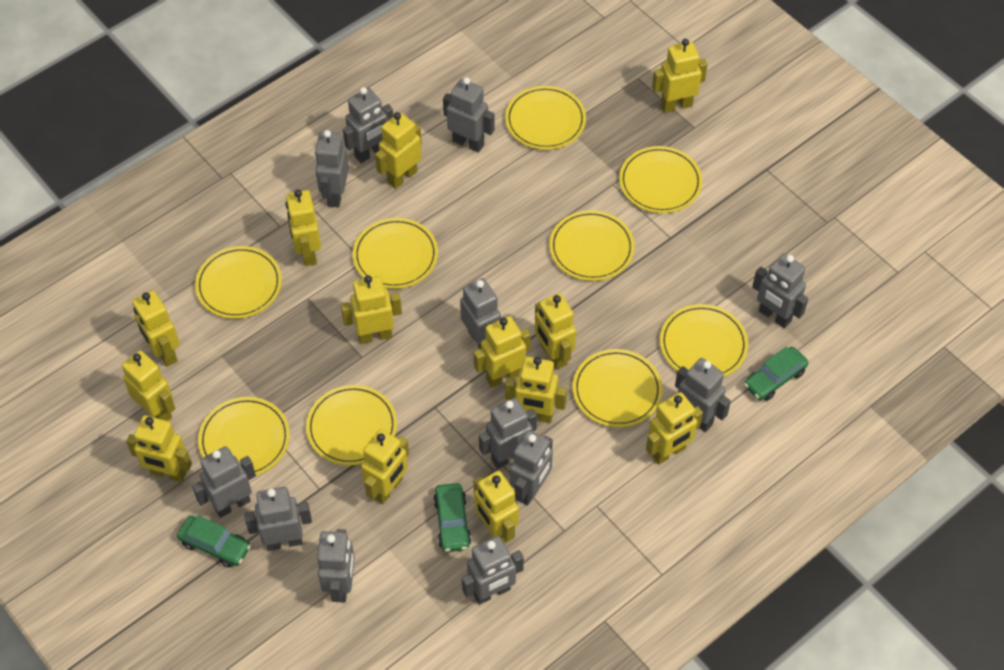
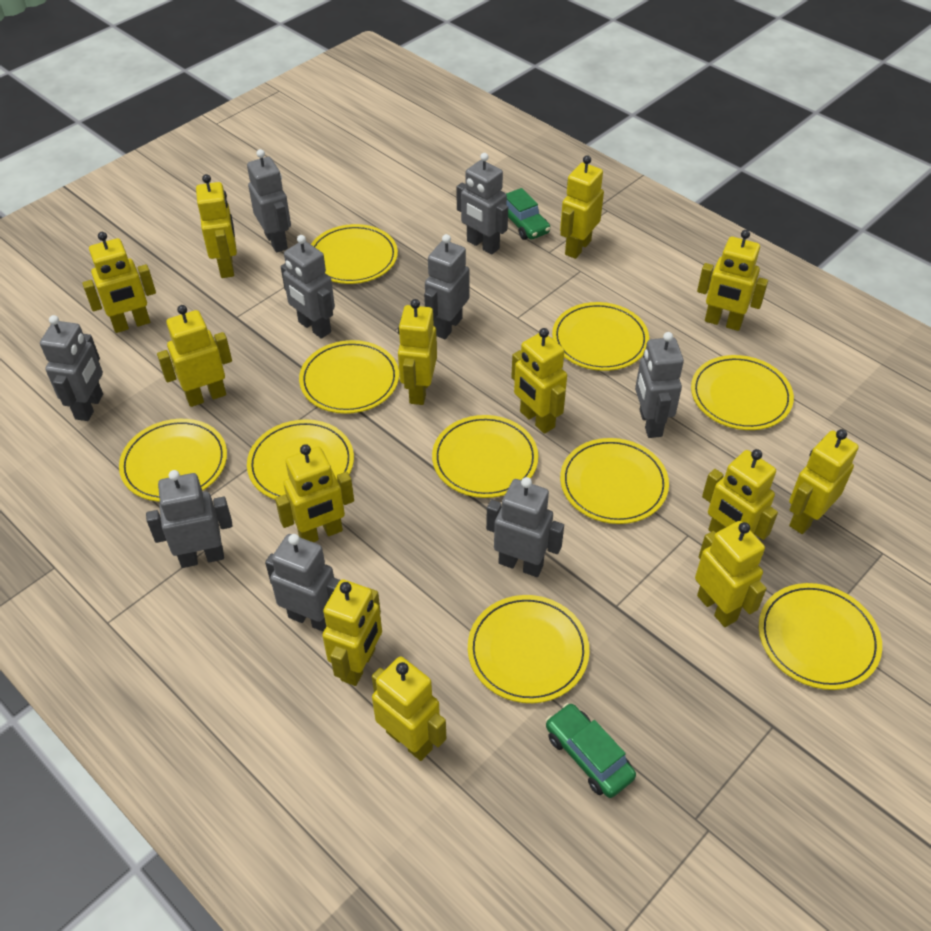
green car: [177,515,251,567] [433,483,471,552] [744,347,808,401] = 3 -> [506,188,551,240] [546,703,636,798] = 2
grey robot: [192,446,256,518] [244,487,312,551] [315,130,349,207] [317,529,355,603] [343,87,393,163] [443,77,495,152] [460,278,501,349] [462,536,524,605] [479,398,537,469] [510,430,553,506] [675,358,731,432] [752,253,808,328] = 12 -> [40,315,103,421] [146,470,233,568] [247,149,291,252] [265,534,340,632] [281,235,335,339] [424,234,470,339] [456,153,508,255] [486,477,564,577] [635,332,684,438] = 9
yellow plate: [195,246,282,319] [198,397,290,476] [306,385,397,466] [353,218,438,289] [505,86,586,150] [549,210,635,281] [573,349,662,428] [619,146,702,213] [660,304,748,377] = 9 -> [119,419,227,502] [247,419,354,500] [299,340,399,414] [311,224,398,284] [432,415,538,498] [468,595,589,703] [552,302,649,371] [560,438,669,524] [691,355,794,430] [759,583,882,690] = 10

